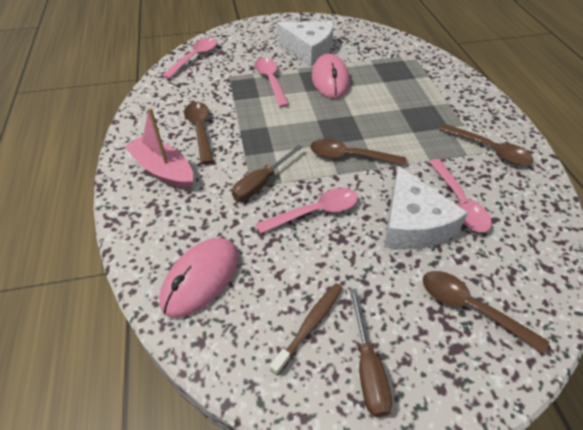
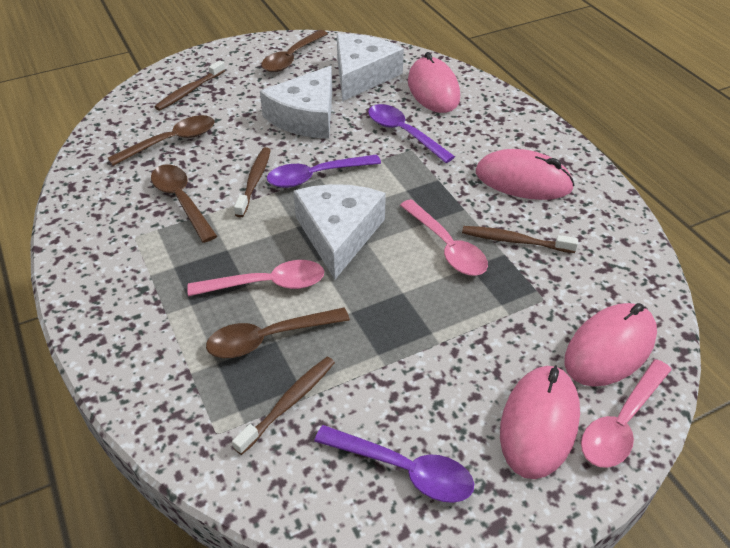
brown screwdriver: [232,145,303,201] [349,289,392,417] = 2 -> none = 0
brown toothbrush: [270,283,343,376] = 1 -> [155,60,225,111] [232,357,335,455] [234,147,271,217] [462,226,578,253] = 4
pink boat: [124,107,193,189] = 1 -> none = 0
pink mouse: [159,238,239,318] [312,53,350,99] = 2 -> [408,52,460,113] [476,149,575,200] [500,365,580,479] [565,303,657,387] = 4
pink spoon: [162,38,217,79] [254,58,289,107] [256,188,358,234] [429,159,492,232] = 4 -> [187,260,324,296] [400,199,488,276] [581,359,672,468] = 3
purple spoon: none = 0 -> [267,154,381,188] [314,425,474,503] [368,104,455,163] = 3
white cheese: [277,21,333,66] [384,166,468,250] = 2 -> [260,66,332,139] [293,184,386,280] [337,34,404,101] = 3

